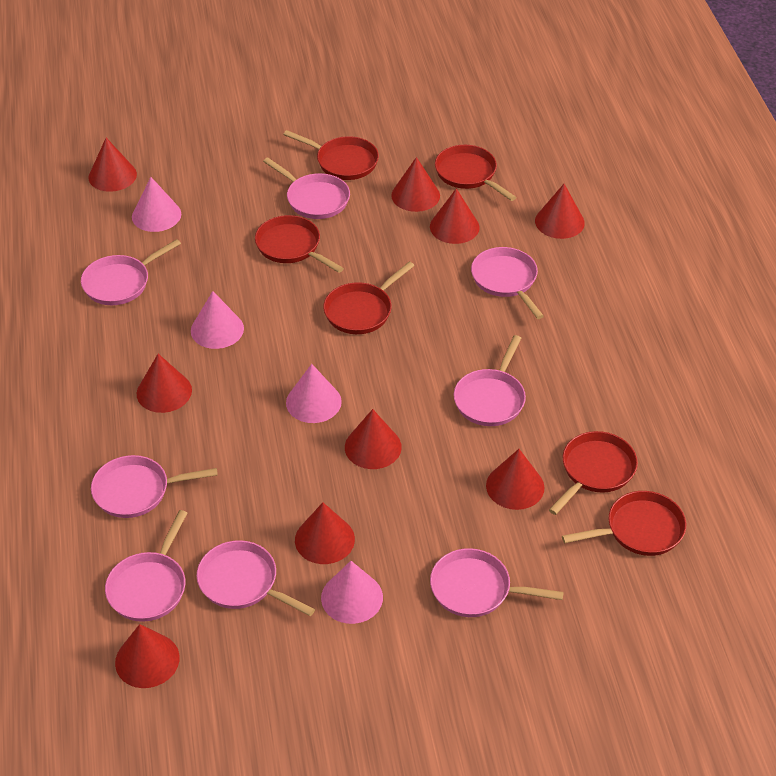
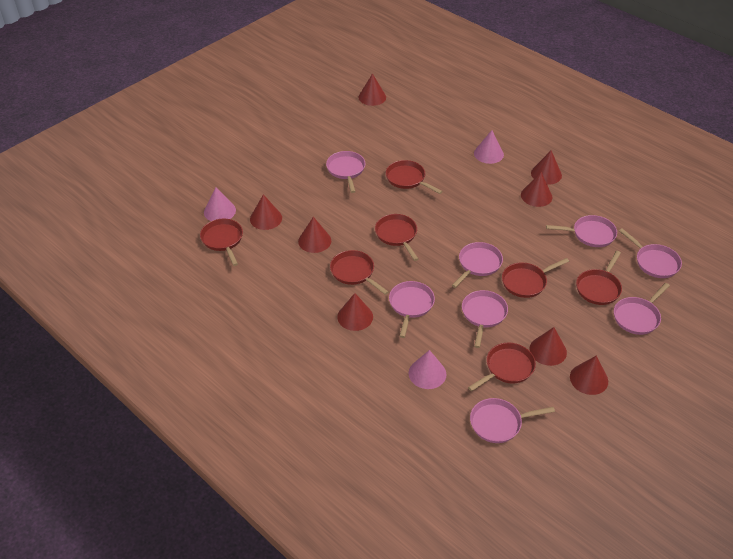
pink cone: [132,177,181,232] [191,291,244,349] [286,364,342,423] [321,561,383,624] = 4 -> [204,187,236,221] [409,350,446,389] [474,130,504,164] = 3
red cone: [88,138,137,192] [115,624,180,688] [137,354,192,413] [295,502,355,564] [345,409,402,469] [391,157,440,212] [430,188,480,244] [486,449,544,510] [535,184,585,239] = 9 -> [250,194,282,230] [298,217,331,253] [337,293,373,331] [358,73,386,106] [521,172,552,207] [530,327,567,366] [531,151,562,184] [570,356,608,395] = 8
red pan: [255,215,344,273] [283,130,379,180] [323,261,415,334] [435,145,516,201] [549,431,638,515] [562,491,686,556] = 6 -> [200,219,243,266] [330,250,388,295] [375,214,418,261] [386,160,443,194] [468,343,536,391] [502,258,569,298] [576,251,622,305] = 7

